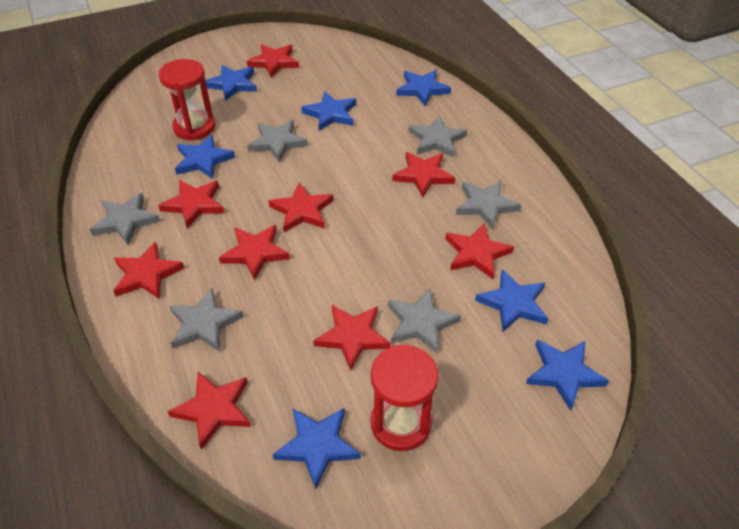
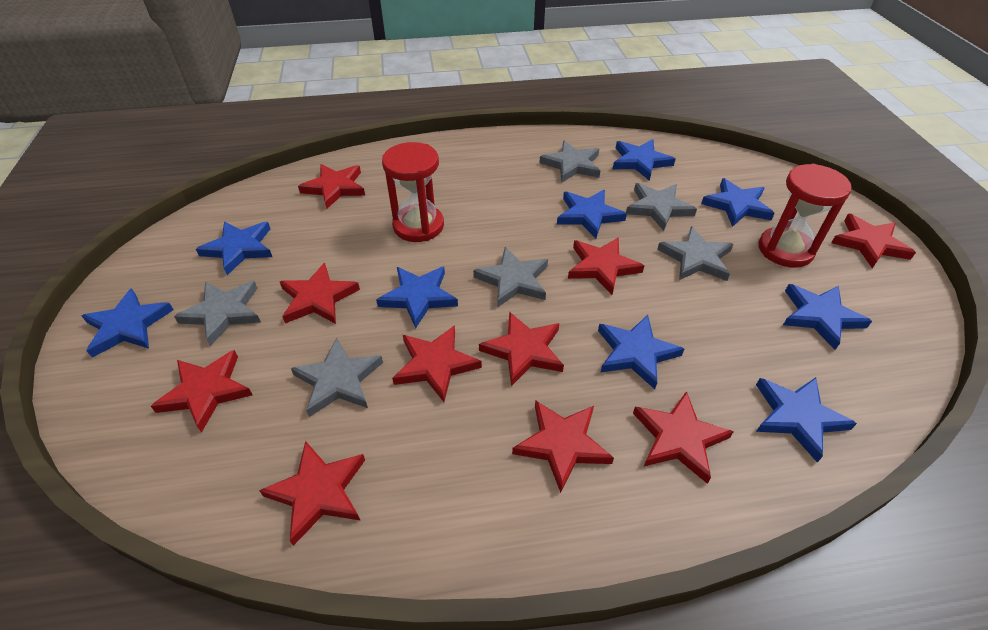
blue star: [175,134,235,179] [205,65,257,101] [273,408,361,489] [301,92,356,131] [396,70,451,107] [475,269,549,332] [526,340,609,411] = 7 -> [82,288,174,358] [196,221,272,275] [376,266,458,328] [557,190,627,239] [598,315,684,389] [613,139,675,181] [701,178,775,227] [756,377,857,462] [783,284,872,350] = 9
red star: [113,241,184,299] [158,180,224,229] [167,372,251,450] [219,225,290,280] [247,44,299,78] [269,182,334,232] [313,305,391,371] [392,152,455,197] [445,223,514,279] = 9 -> [151,350,253,433] [259,441,365,546] [280,263,360,324] [298,164,365,209] [392,325,482,402] [479,312,564,386] [512,400,614,493] [568,237,644,295] [633,391,734,484] [831,214,916,268] = 10

